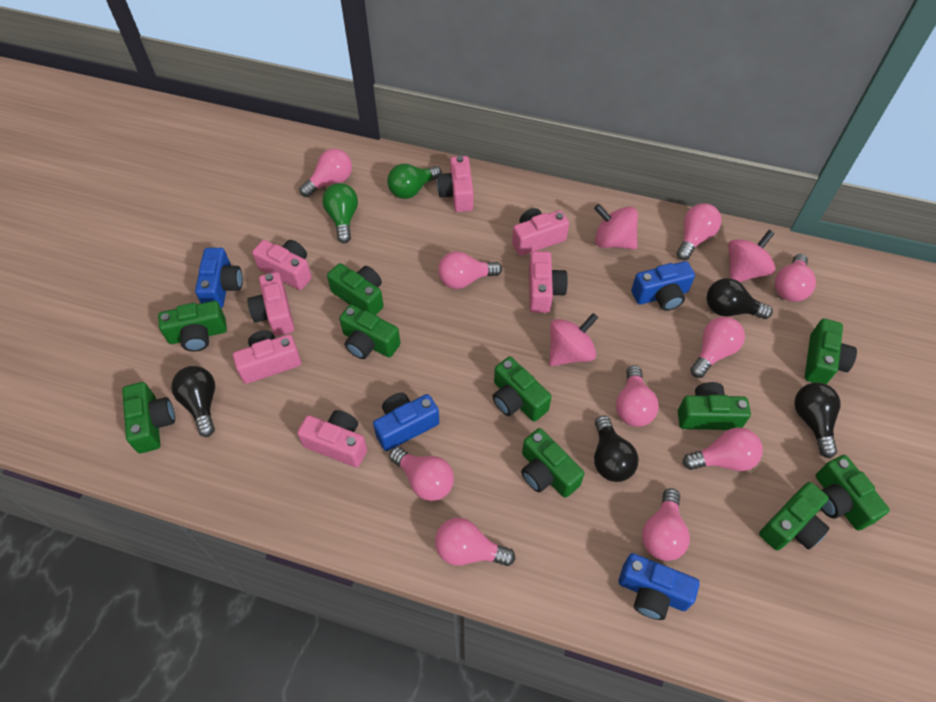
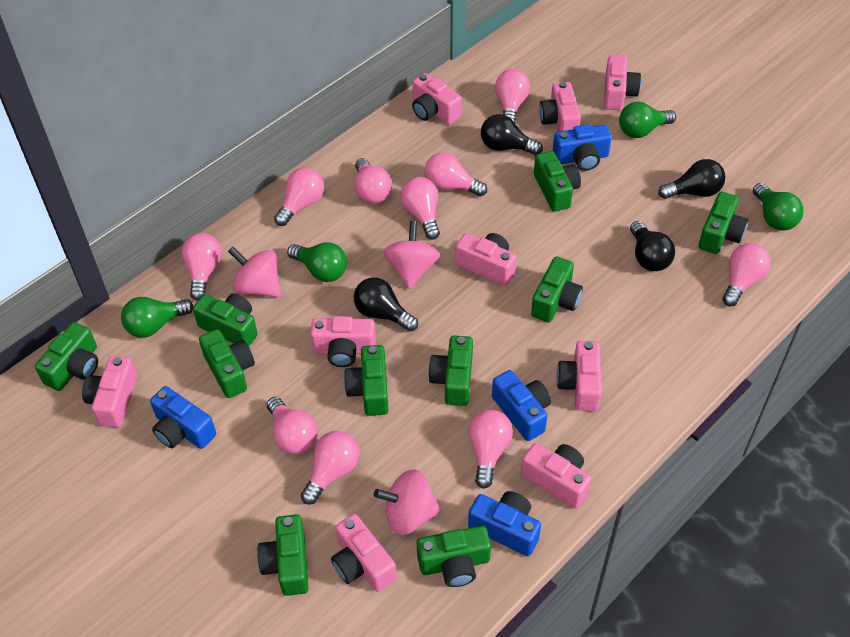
green light bulb: [322,183,358,243] [387,164,442,199] = 2 -> [121,297,193,338] [287,242,347,282] [619,102,676,138] [753,183,804,231] = 4
pink camera: [233,330,301,384] [247,272,294,336] [252,240,312,290] [297,410,367,467] [437,156,474,212] [512,208,569,256] [529,251,568,313] = 7 -> [82,356,137,428] [310,316,376,367] [331,514,396,592] [412,73,462,125] [455,233,516,286] [521,443,591,509] [539,82,581,132] [556,341,602,411] [604,55,641,110] = 9

